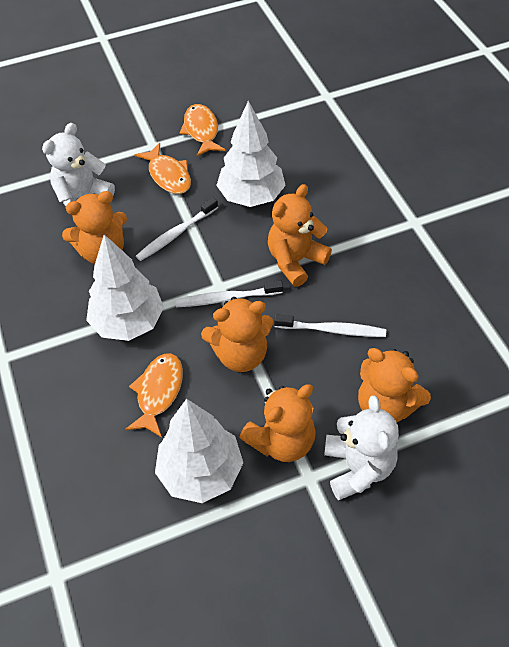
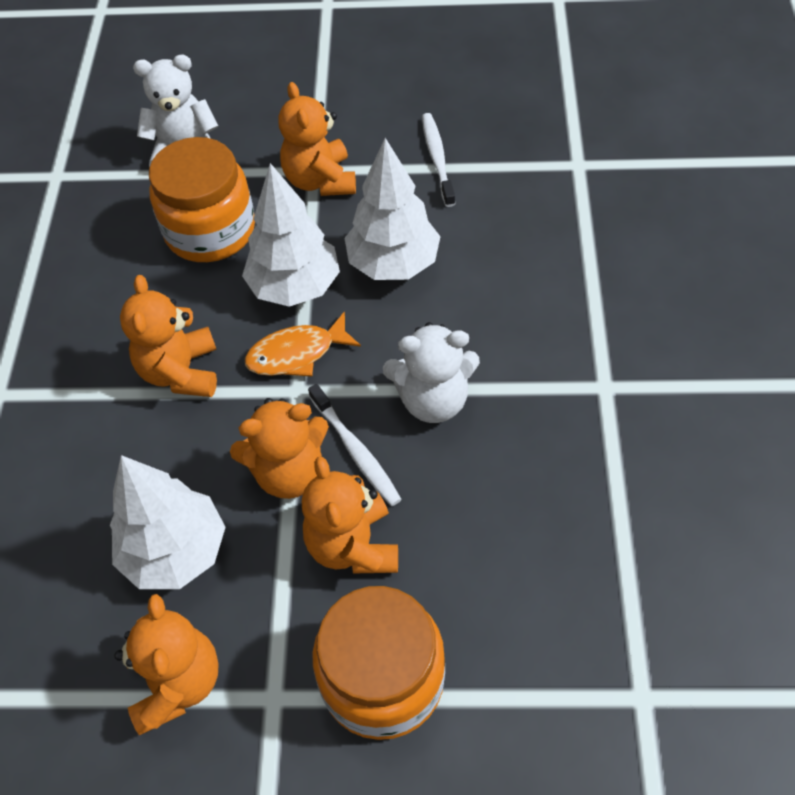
orange fish: [125,353,183,438] [134,143,191,194] [179,104,225,157] = 3 -> [245,311,361,377] = 1
orange jar: none = 0 -> [149,137,255,262] [313,586,445,740] = 2
white toothbrush: [136,197,218,261] [175,281,283,307] [274,314,386,337] = 3 -> [308,384,402,506] [422,113,455,207] = 2

